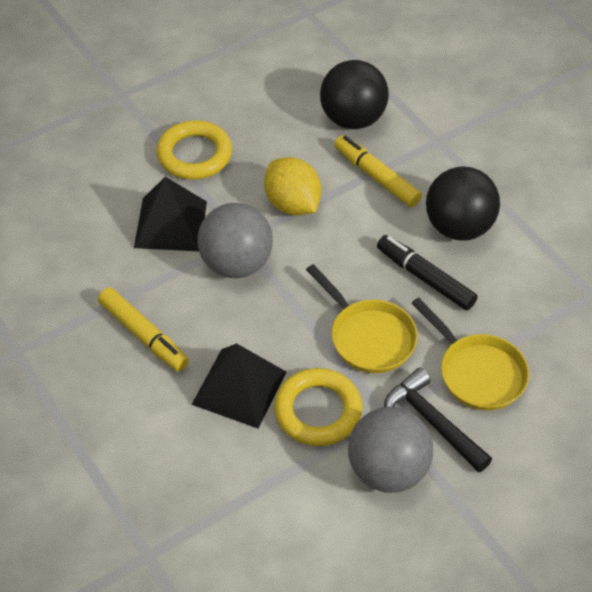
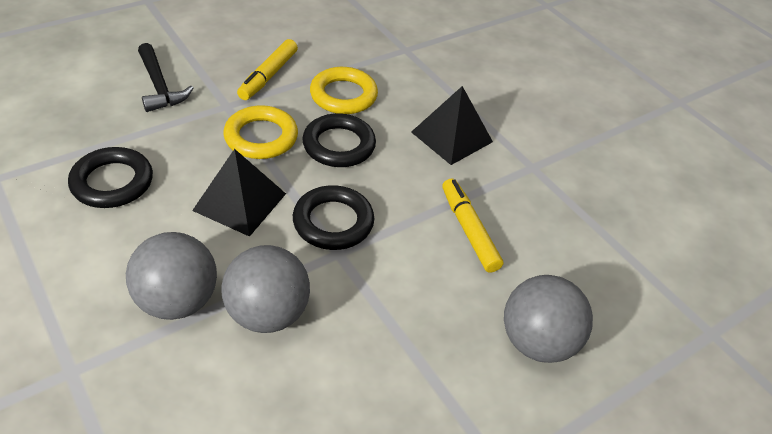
black ball: [320,60,389,129] [426,166,500,241] = 2 -> none = 0
black marker: [377,235,478,311] = 1 -> none = 0
black ring: none = 0 -> [68,147,153,208] [293,185,374,250] [302,113,376,167] = 3
grey ball: [197,203,273,278] [348,407,433,493] = 2 -> [126,232,217,320] [221,245,310,333] [504,275,593,363] = 3
yellow lemon: [264,157,321,216] = 1 -> none = 0
yellow pan: [306,264,418,373] [412,298,529,411] = 2 -> none = 0

